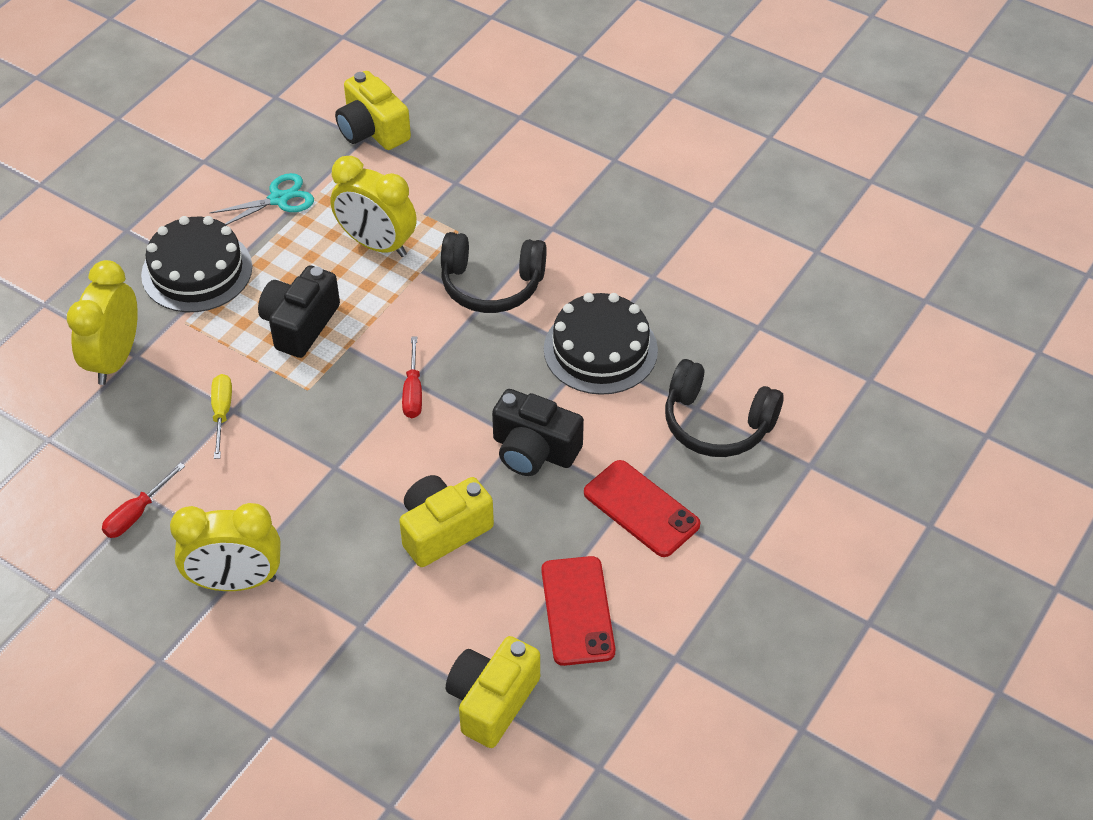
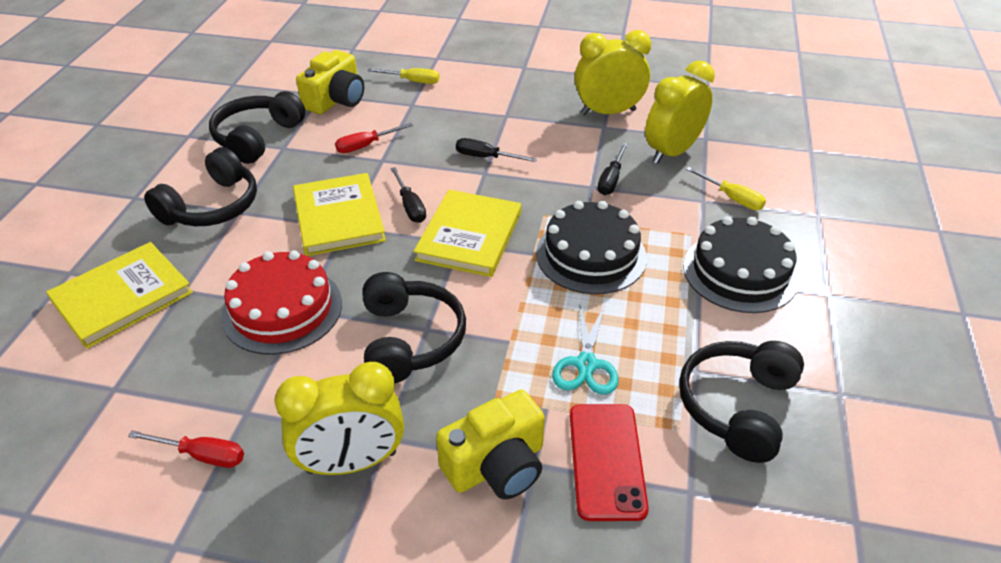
black camera: [258,265,340,358] [492,389,584,476] = 2 -> none = 0
black headphones: [441,232,547,313] [665,359,784,457] = 2 -> [144,147,257,226] [209,91,305,164] [363,272,466,383] [679,341,804,463] = 4
black screwdriver: none = 0 -> [390,167,426,223] [456,138,537,162] [598,143,628,195] = 3
red cake: none = 0 -> [221,250,342,355] = 1
red phone: [541,556,615,666] [584,460,700,557] = 2 -> [570,404,649,521] = 1
yellow book: none = 0 -> [46,242,193,349] [293,173,386,256] [413,190,521,277] = 3
yellow camera: [335,71,411,150] [399,475,494,567] [446,636,540,748] = 3 -> [296,50,364,114] [436,390,545,499] = 2
yellow screwdriver: [211,374,232,459] = 1 -> [367,68,440,84] [686,167,766,210] = 2

